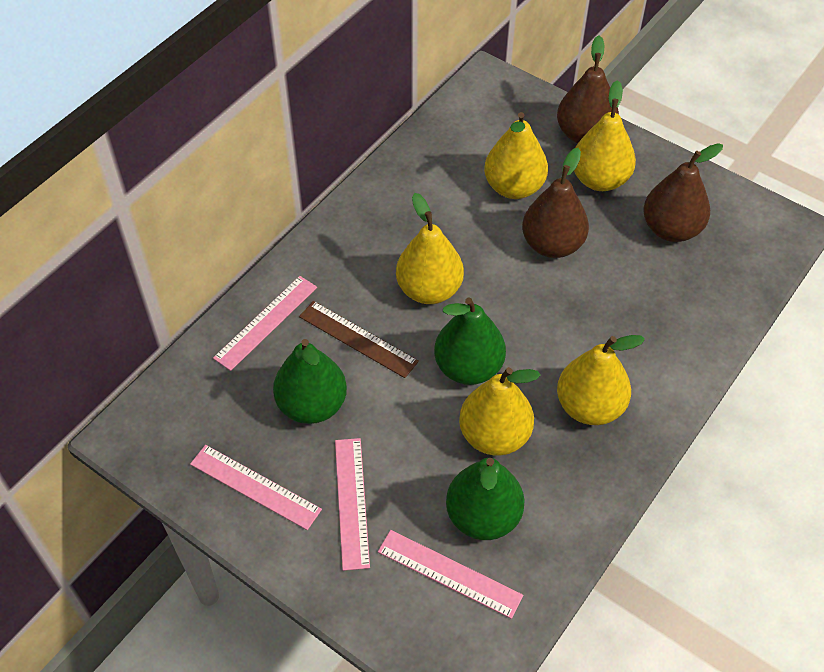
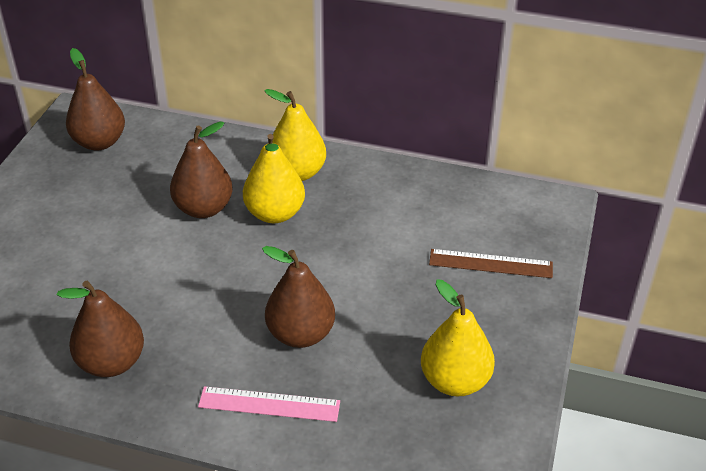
brown pear: [522,148,589,258] [557,35,619,143] [643,143,723,242] = 3 -> [57,281,144,377] [66,48,125,151] [170,121,233,218] [262,246,335,348] = 4
green pear: [273,339,347,424] [434,297,506,385] [446,458,524,540] = 3 -> none = 0
pink ruler: [190,445,322,530] [213,276,317,371] [335,438,370,571] [378,530,523,619] = 4 -> [198,386,340,422] = 1
yellow pear: [396,193,464,304] [459,367,541,456] [484,112,548,199] [557,335,645,425] [574,80,636,191] = 5 -> [243,134,305,223] [265,89,326,181] [421,280,495,396] = 3

